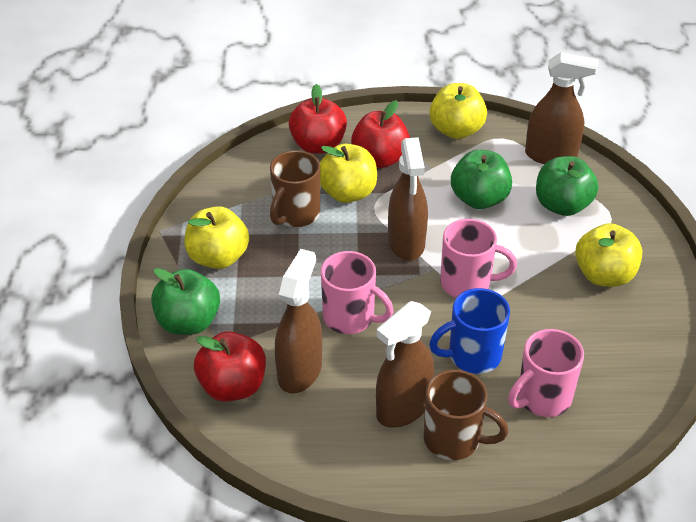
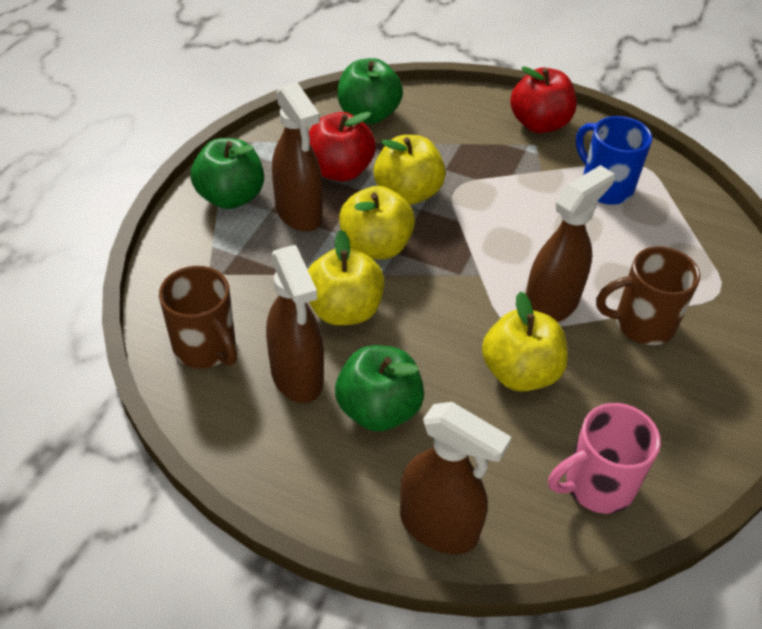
pink mug: [321,251,394,334] [440,219,517,298] [508,329,584,417] = 3 -> [548,403,661,514] = 1
red apple: [194,331,266,402] [289,84,347,154] [351,100,410,168] = 3 -> [309,112,376,181] [510,66,577,133] = 2

